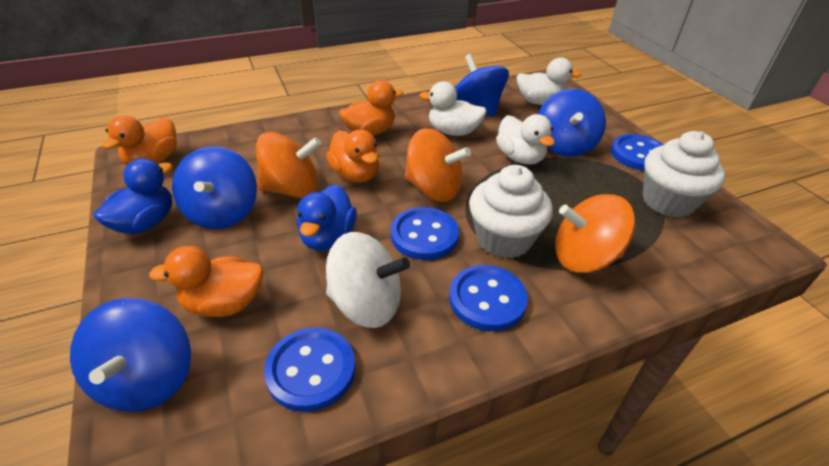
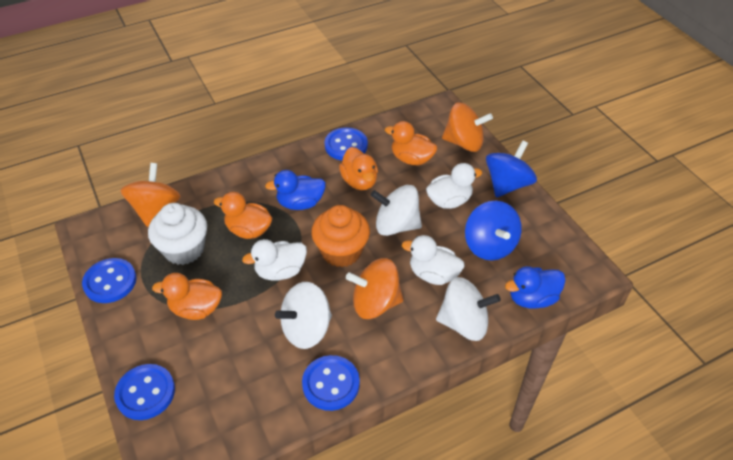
blue spinning top: [70,298,191,412] [172,146,257,229] [455,54,509,117] [538,89,606,157] = 4 -> [465,201,522,261] [486,140,537,198] = 2
orange cupcake: none = 0 -> [311,205,370,267] = 1
white cupcake: [469,165,553,259] [643,131,725,218] = 2 -> [148,203,207,265] = 1
white spinning top: [326,232,410,328] = 1 -> [275,282,332,349] [371,185,422,236] [436,277,501,341] = 3

